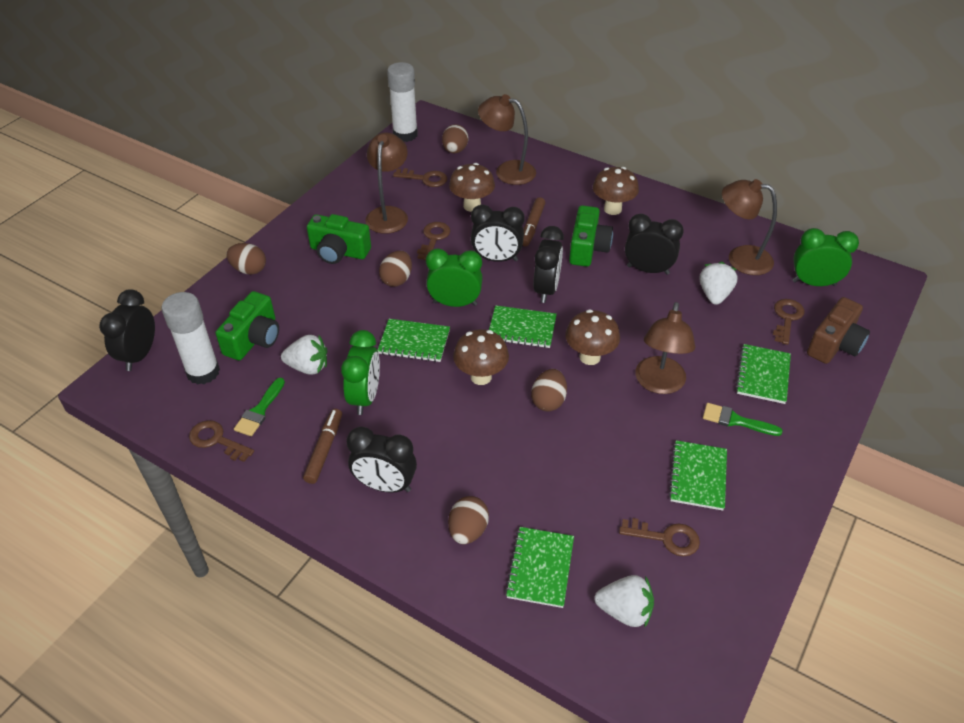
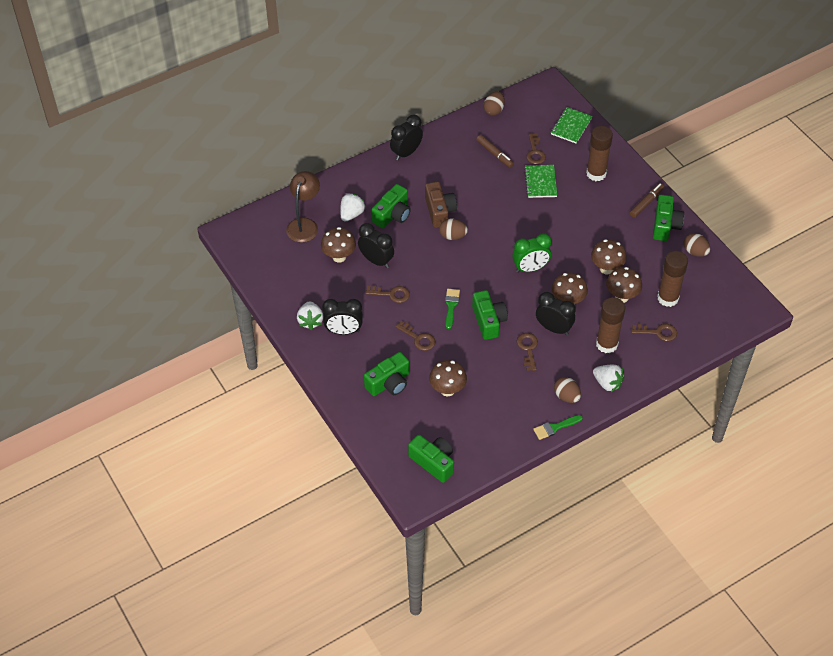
black clock: [99,289,155,371] [346,427,417,493] [471,205,525,262] [533,226,564,303] [625,214,684,275] = 5 -> [322,299,363,335] [358,223,394,268] [390,115,423,161] [536,292,576,335] = 4
brown egg: [226,243,266,275] [379,251,412,287] [442,124,468,153] [448,496,489,544] [531,369,567,412] = 5 -> [439,218,468,240] [484,92,505,115] [554,377,581,403] [684,233,710,257] = 4
brown glue stick: none = 0 -> [586,126,613,181] [596,297,625,353] [657,251,688,307] = 3
brown lamp: [365,133,408,234] [478,94,536,185] [635,302,695,394] [722,179,777,275] = 4 -> [286,171,320,242] = 1
brown mushroom: [449,163,495,212] [453,329,509,385] [565,309,620,365] [593,167,639,215] = 4 -> [321,227,356,263] [429,360,467,396] [552,272,588,305] [591,239,627,275] [606,267,642,303] = 5
green camera: [216,291,279,360] [307,214,371,264] [569,205,613,267] = 3 -> [364,352,409,396] [372,184,411,228] [408,435,454,483] [472,290,508,340] [653,195,684,241] = 5
green clock: [341,330,380,415] [426,248,483,307] [792,228,859,286] = 3 -> [512,233,552,273] = 1
green notebook: [377,319,450,362] [489,305,557,348] [505,527,574,608] [669,440,727,510] [736,344,791,404] = 5 -> [524,165,557,198] [551,107,593,144] = 2
white glue stick: [162,292,220,385] [387,62,418,142] = 2 -> none = 0

